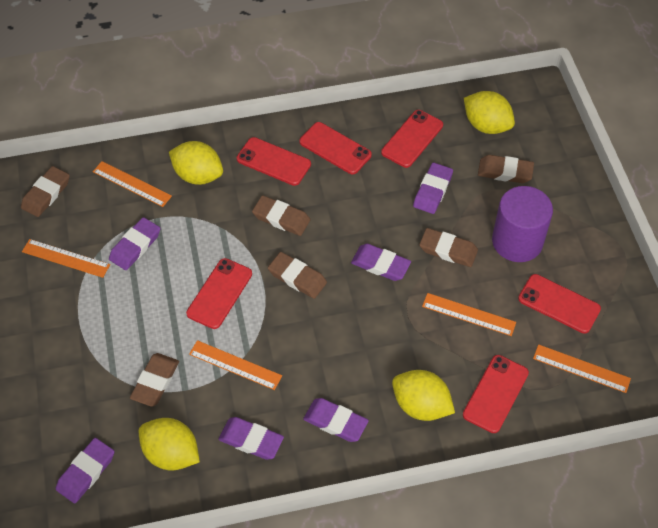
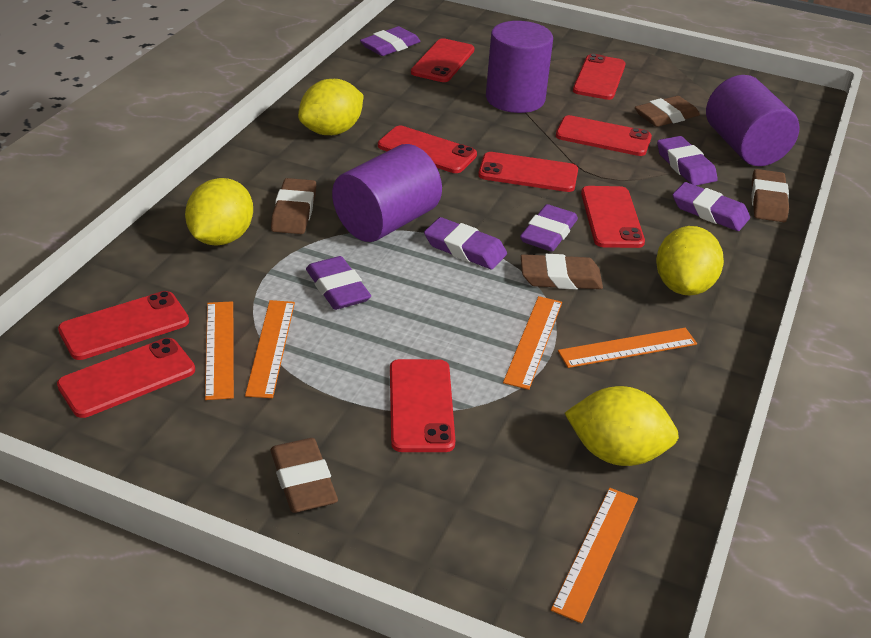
brown eraser: [21,166,70,217] [130,353,179,407] [252,195,310,236] [268,252,327,299] [419,228,478,267] [478,155,534,183] = 6 -> [270,438,338,513] [271,178,316,234] [521,254,603,290] [635,96,700,127] [751,169,789,222] = 5
purple cylinder: [492,186,553,262] = 1 -> [332,144,442,242] [486,21,553,113] [706,75,800,166] = 3
red phone: [186,258,252,329] [237,137,311,186] [299,122,372,174] [381,110,443,168] [463,355,529,433] [518,274,601,333] = 6 -> [57,338,195,418] [58,291,189,360] [378,126,477,173] [390,359,455,452] [411,38,474,82] [478,152,578,192] [556,115,652,156] [573,54,626,100] [581,186,645,248] = 9

